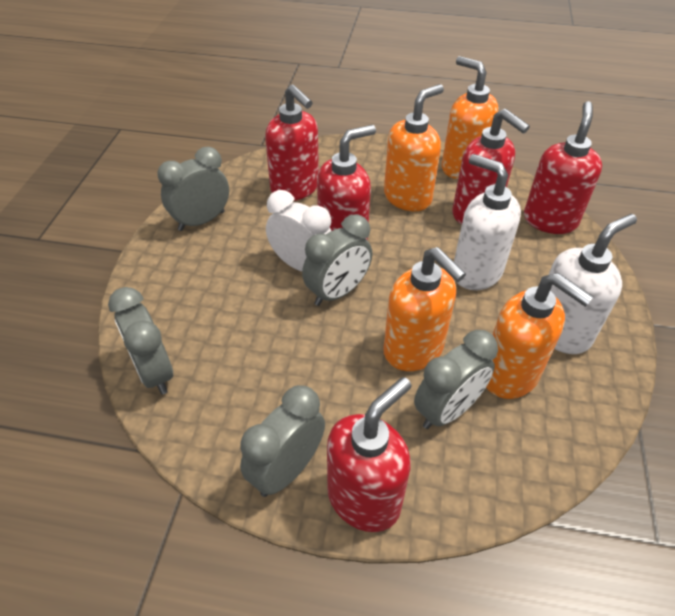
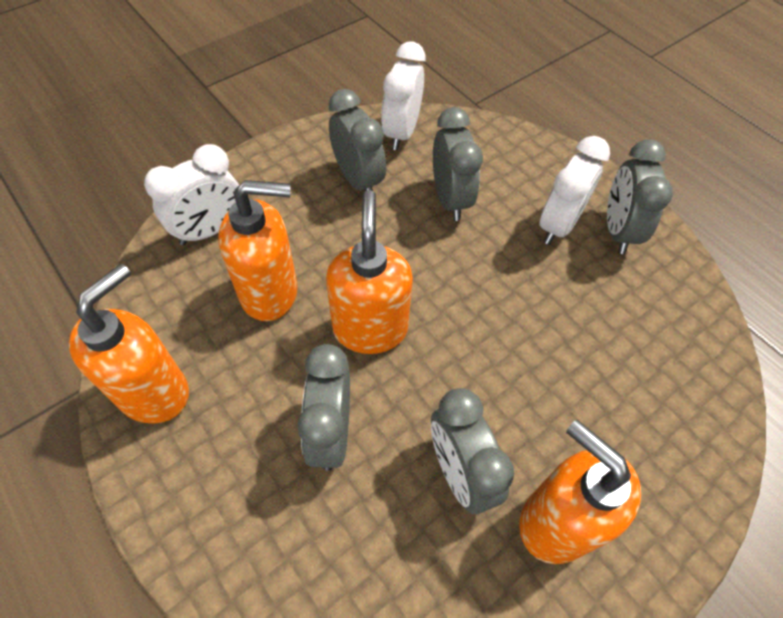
red soap dispenser: [265,84,319,201] [317,125,376,240] [327,377,412,532] [452,109,530,224] [524,101,602,234] = 5 -> none = 0
white clock: [266,190,331,271] = 1 -> [144,144,239,245] [381,42,425,150] [539,136,610,245] = 3
white soap dispenser: [454,154,521,290] [549,214,637,354] = 2 -> none = 0

